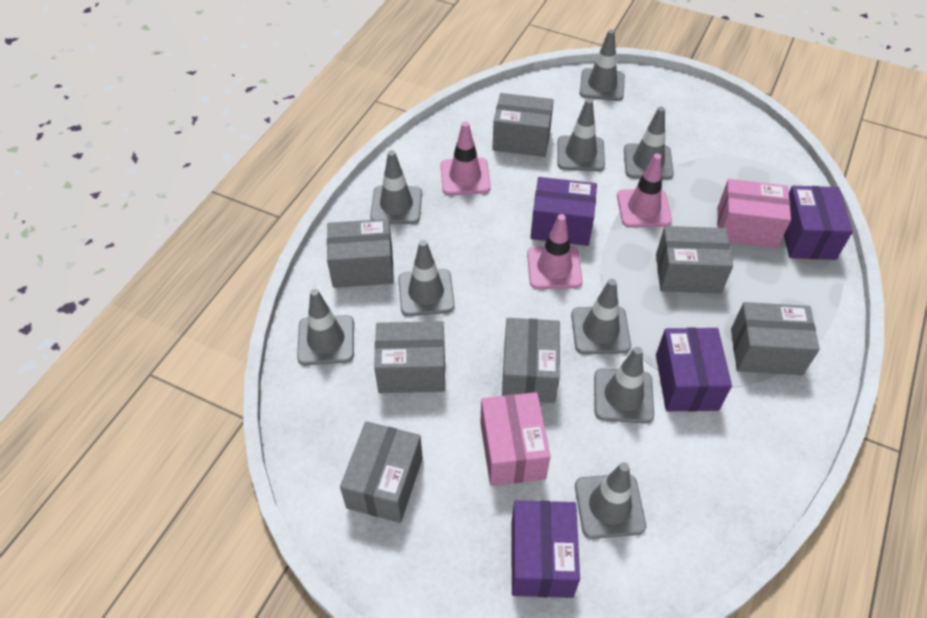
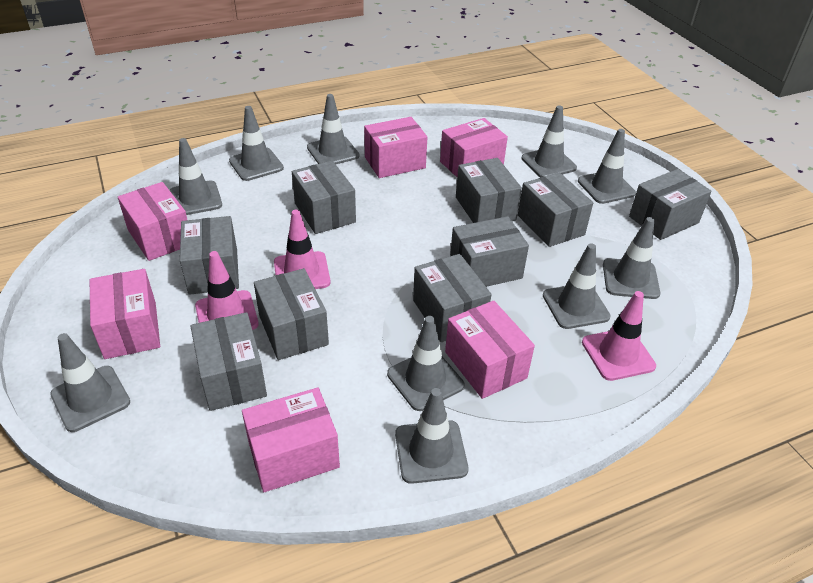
grey box: [327,219,394,288] [340,421,423,523] [374,321,445,393] [492,93,554,157] [502,318,560,403] [656,226,733,294] [731,302,820,375] = 7 -> [180,216,239,295] [191,312,267,411] [254,268,329,360] [292,161,356,234] [413,254,491,342] [450,216,529,287] [456,158,522,223] [518,172,593,247] [629,169,712,240] = 9
grey traffic cone: [297,289,354,365] [370,150,422,224] [398,240,455,316] [557,98,605,171] [571,279,631,354] [575,462,646,539] [580,29,625,101] [594,347,654,424] [624,107,674,180] = 9 -> [50,333,130,432] [170,138,222,215] [229,106,284,181] [307,94,359,164] [387,316,464,411] [395,388,469,484] [522,106,577,177] [543,243,611,329] [578,129,636,204] [603,217,660,299] = 10
pink box: [480,392,551,486] [717,179,791,248] = 2 -> [90,269,160,359] [118,182,187,261] [242,388,340,492] [364,117,427,178] [440,118,508,177] [445,301,535,399] = 6
purple box: [512,500,580,598] [530,177,597,246] [656,328,732,411] [784,186,853,260] = 4 -> none = 0

